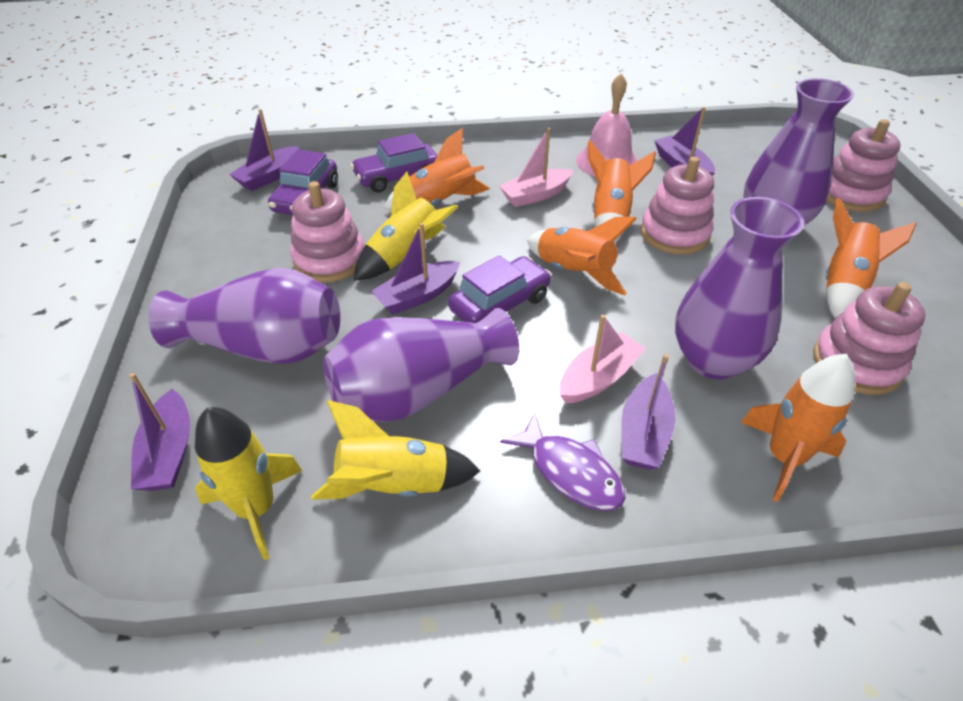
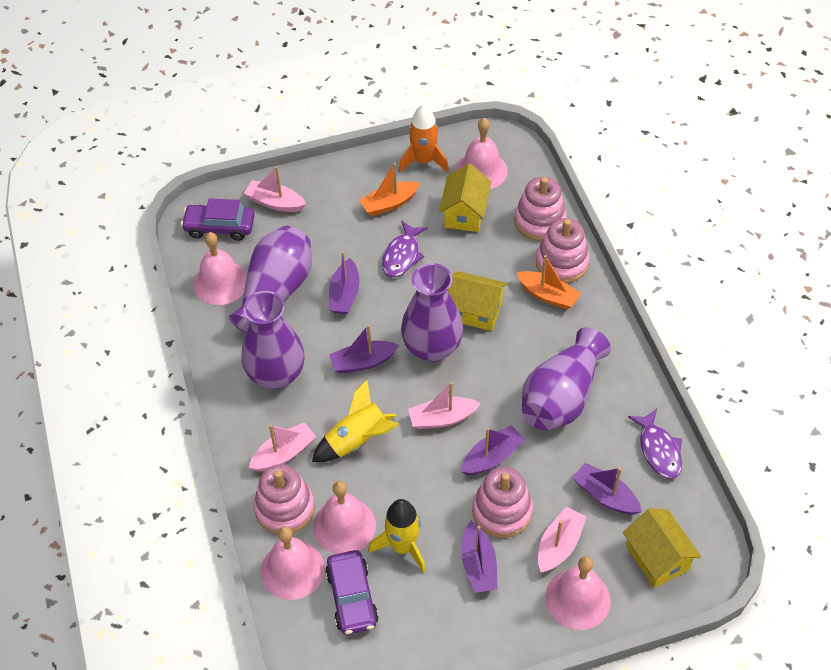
orange boat: none = 0 -> [359,163,420,216] [517,255,581,310] = 2
orange rocket: [384,128,490,210] [527,217,637,296] [588,140,656,243] [741,353,855,502] [826,198,917,318] = 5 -> [399,104,449,172] = 1
pink bell: [576,74,638,176] = 1 -> [193,232,247,305] [261,526,325,600] [313,481,376,554] [456,118,508,189] [545,556,611,630] = 5
pink boat: [499,128,573,207] [560,314,646,403] = 2 -> [244,166,306,212] [249,422,316,471] [408,382,481,429] [538,506,586,573] = 4
purple car: [268,149,338,215] [350,133,438,193] [448,255,551,323] = 3 -> [181,198,255,241] [325,550,379,635] = 2
purple fish: [500,412,626,511] = 1 -> [382,221,428,277] [628,409,682,479] = 2
yellow house: none = 0 -> [439,164,491,232] [448,271,507,331] [623,508,701,588] = 3
yellow rocket: [195,407,302,560] [311,400,480,500] [354,172,458,280] = 3 -> [312,380,399,462] [368,499,426,573] = 2

